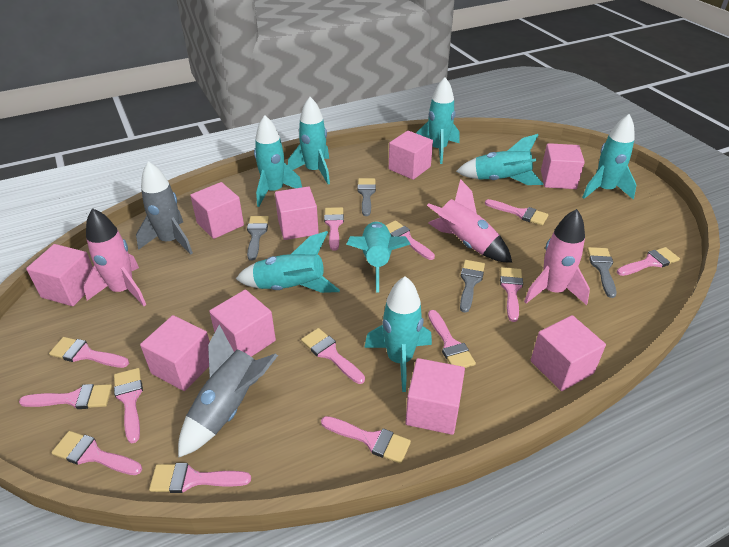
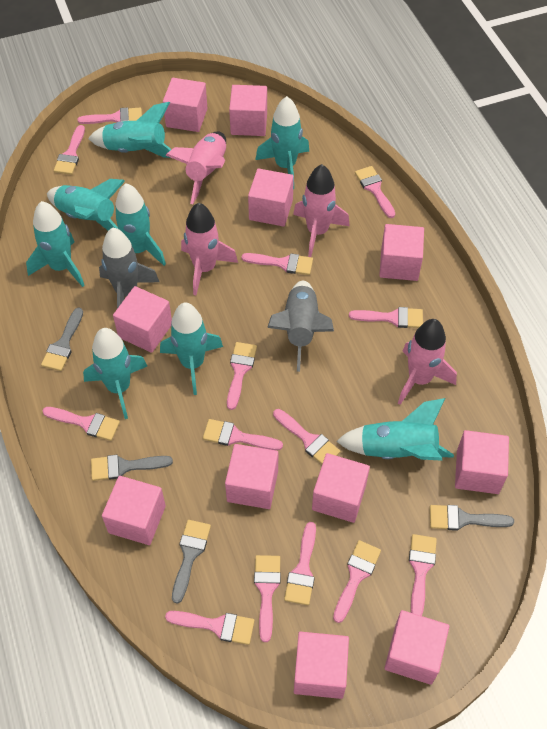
pink brush: [19,384,112,409] [49,337,129,368] [51,431,142,475] [114,368,143,443] [149,463,251,493] [301,328,365,384] [321,416,411,464] [324,207,344,251] [386,220,435,260] [428,310,476,368] [485,199,549,225] [500,267,523,322] [617,247,680,276] = 13 -> [43,407,120,441] [54,125,85,175] [78,107,142,124] [165,611,255,645] [203,419,283,450] [227,342,257,410] [242,253,313,275] [254,555,281,642] [273,409,340,464] [284,522,316,605] [333,540,381,623] [349,307,423,328] [355,166,395,218] [409,534,437,616] = 14
pink cube: [26,244,93,306] [140,315,210,391] [190,182,244,239] [209,290,276,357] [275,186,319,240] [389,130,433,180] [405,358,465,435] [531,315,606,391] [541,143,585,189] = 9 -> [102,476,166,545] [113,286,172,353] [163,78,208,132] [225,444,278,509] [229,85,267,136] [248,168,294,227] [294,632,349,699] [312,453,370,523] [379,224,424,281] [384,610,449,685] [455,430,509,494] = 11
pink rocket: [83,208,146,306] [427,179,512,263] [524,209,590,305] = 3 -> [165,132,226,204] [181,203,238,295] [293,164,350,257] [398,319,457,405] = 4

